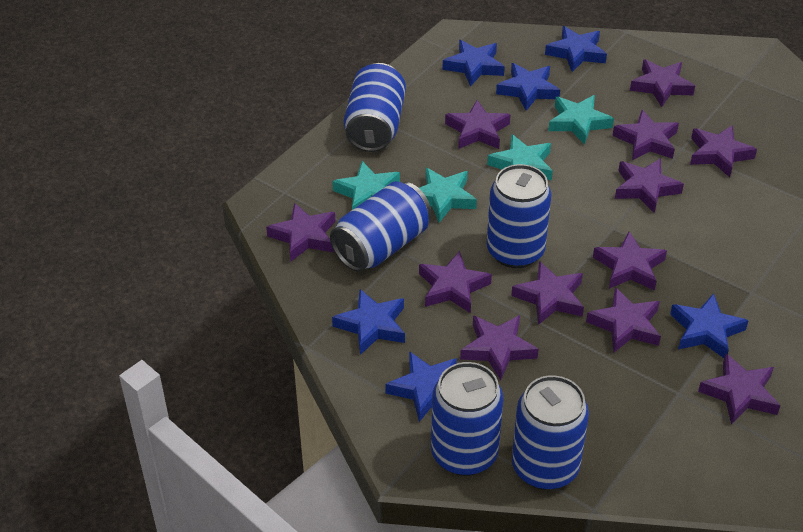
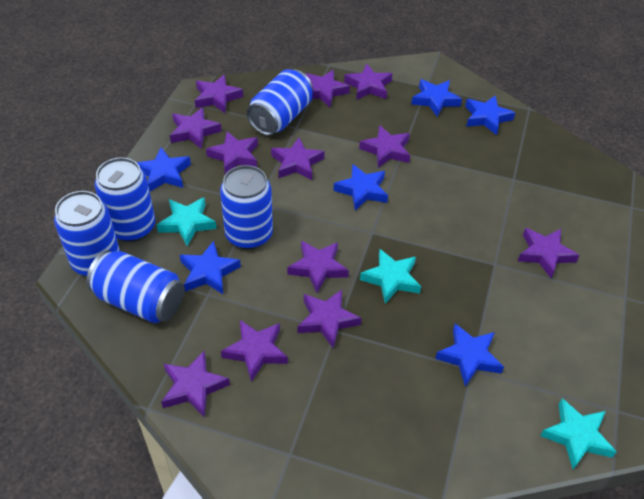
turquoise star: [332,161,400,210] [419,168,477,223] [487,134,553,180] [548,95,614,145] = 4 -> [156,197,217,246] [360,249,421,304] [540,398,617,470] = 3

